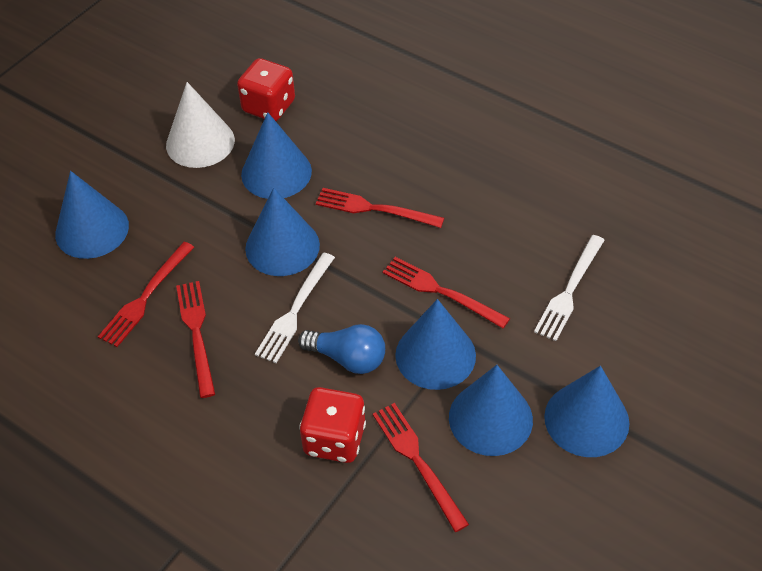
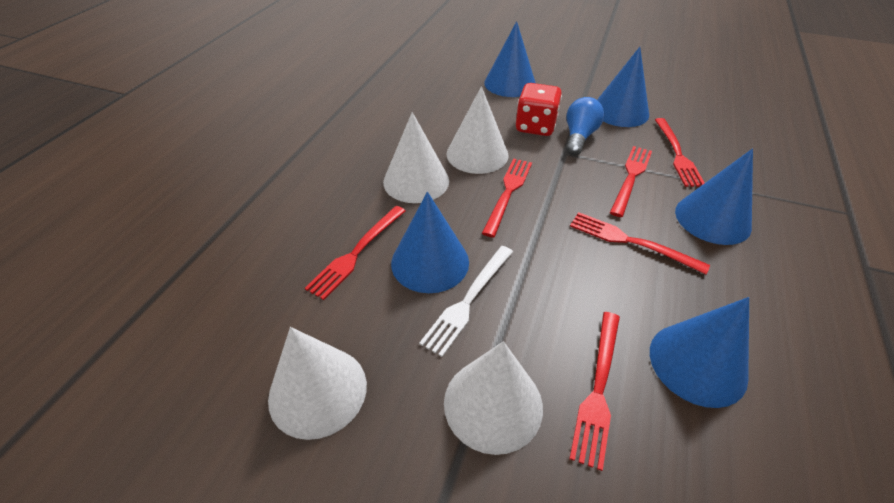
blue cone: [55,171,129,259] [241,112,312,199] [245,188,320,276] [395,299,476,390] [449,365,533,456] [544,366,630,457] = 6 -> [391,192,469,293] [484,21,535,97] [597,47,649,127] [650,297,749,408] [675,148,753,245] = 5
red dice: [237,58,295,121] [299,387,366,463] = 2 -> [516,83,562,136] = 1
red fork: [98,242,194,347] [176,281,215,398] [316,188,444,228] [373,403,469,532] [383,257,510,328] = 5 -> [305,206,405,300] [482,159,532,237] [569,312,620,471] [570,212,710,275] [610,146,652,217] [655,118,705,187] = 6
white cone: [166,82,235,168] = 1 -> [268,327,367,440] [383,112,449,203] [444,341,543,455] [447,86,509,174] = 4
white fork: [255,252,335,363] [534,235,605,341] = 2 -> [419,246,513,357] = 1

